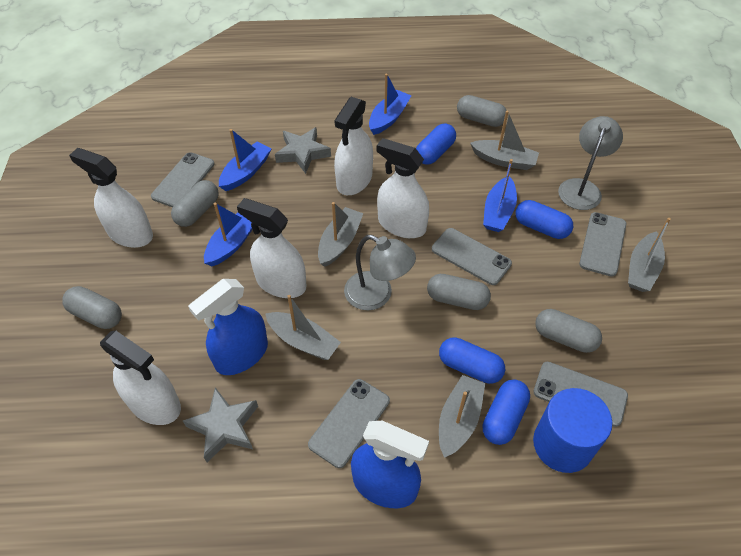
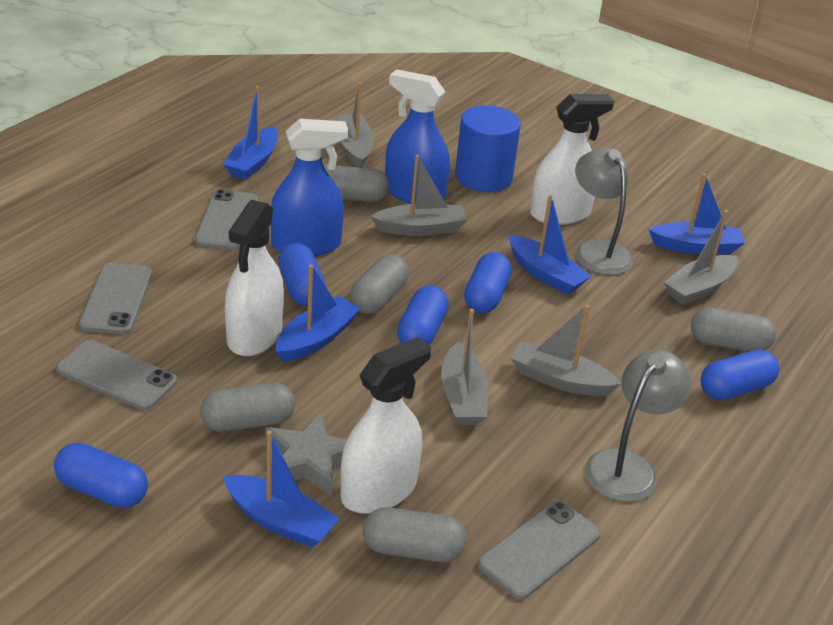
blue boat: [204,203,253,266] [219,129,271,191] [369,73,412,135] [483,159,517,232] = 4 -> [223,86,278,180] [223,431,340,548] [276,265,360,362] [509,194,592,294] [648,174,745,254] = 5
blue capsule: [416,124,456,165] [439,337,505,384] [483,380,530,445] [516,200,573,239] = 4 -> [54,443,148,508] [278,243,325,306] [397,285,449,345] [464,252,512,313] [701,349,779,400] = 5
grey phone: [151,152,214,207] [308,379,390,468] [432,228,512,285] [534,362,628,427] [579,212,626,277] = 5 -> [56,340,177,410] [79,263,152,334] [195,189,258,250] [477,501,601,600] = 4
grey star: [183,387,258,462] [275,127,331,174] = 2 -> [265,412,347,496] = 1
white spray bottle: [69,148,153,248] [100,331,181,425] [237,198,306,298] [334,97,373,195] [377,138,429,238] = 5 -> [225,200,284,356] [341,337,431,514] [530,94,614,225] = 3

